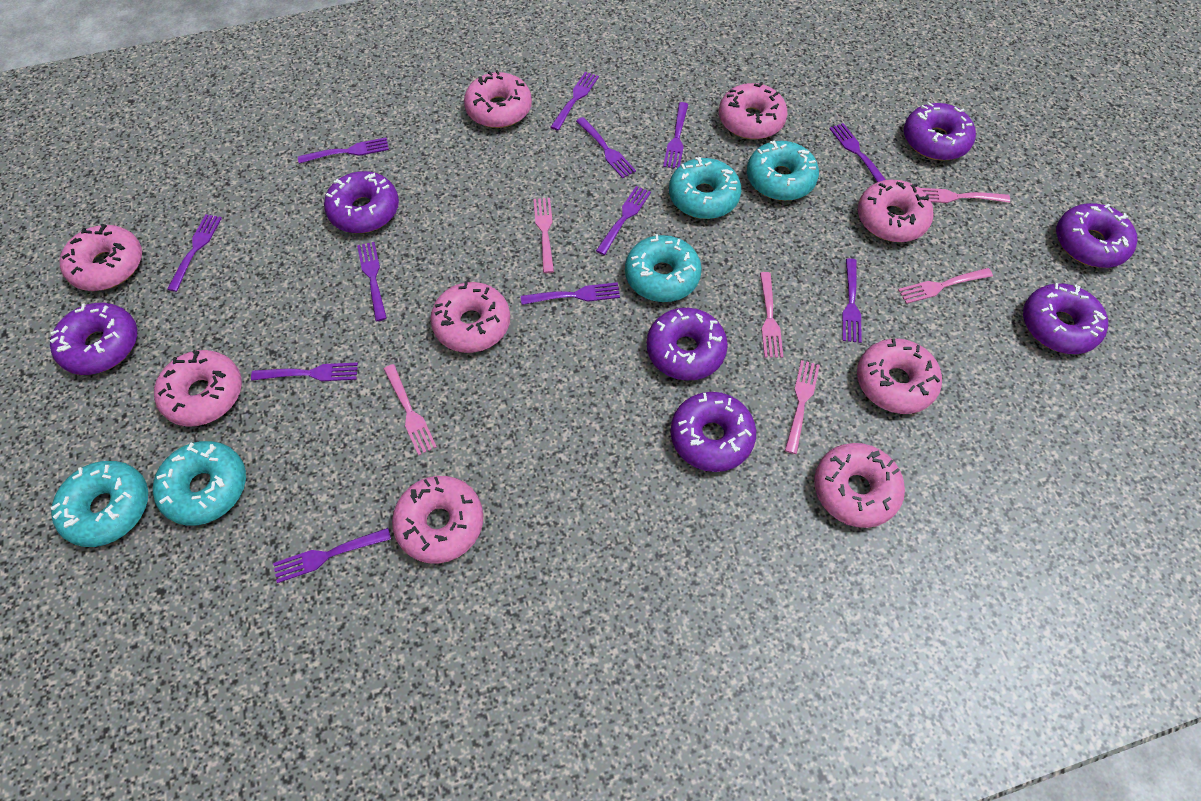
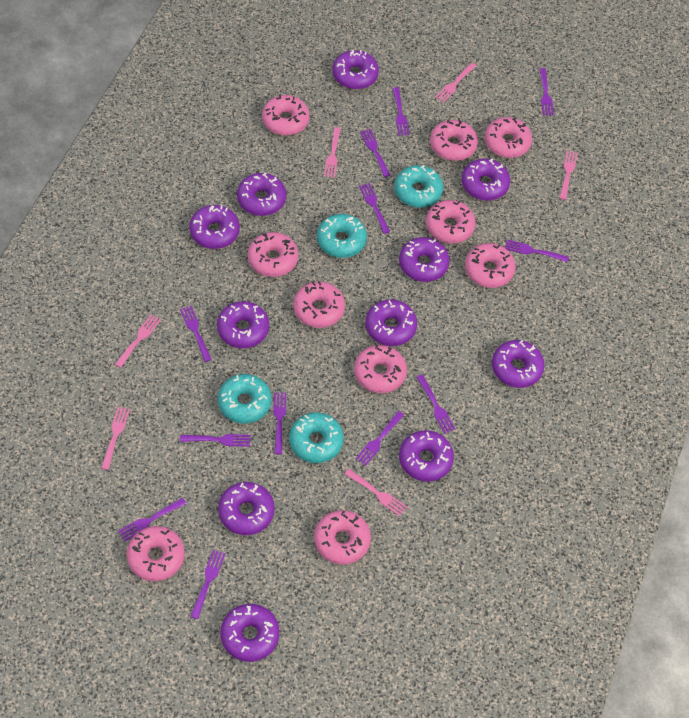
pink donut: [59,224,142,291] [154,350,242,427] [392,476,483,564] [430,281,510,353] [464,70,532,128] [719,82,788,139] [814,443,905,528] [857,338,942,414] [858,180,934,242] = 9 -> [127,526,184,581] [248,232,298,277] [262,95,310,135] [293,281,345,328] [314,510,371,565] [354,345,407,393] [426,200,476,243] [430,119,478,161] [465,243,515,288] [485,117,532,158] = 10
purple donut: [50,303,137,375] [324,171,399,233] [647,308,728,380] [670,392,756,472] [904,102,976,161] [1023,283,1108,354] [1056,203,1138,268] = 7 -> [189,205,240,249] [217,301,269,348] [218,482,275,535] [221,604,279,662] [237,172,286,216] [332,50,379,89] [365,299,417,346] [399,237,450,282] [399,430,454,482] [462,158,510,201] [492,340,544,388] = 11
turquoise donut: [51,461,148,547] [153,441,246,526] [625,234,702,302] [669,157,741,219] [747,140,819,201] = 5 -> [218,374,271,424] [289,412,344,463] [317,214,367,258] [394,165,443,208] = 4

